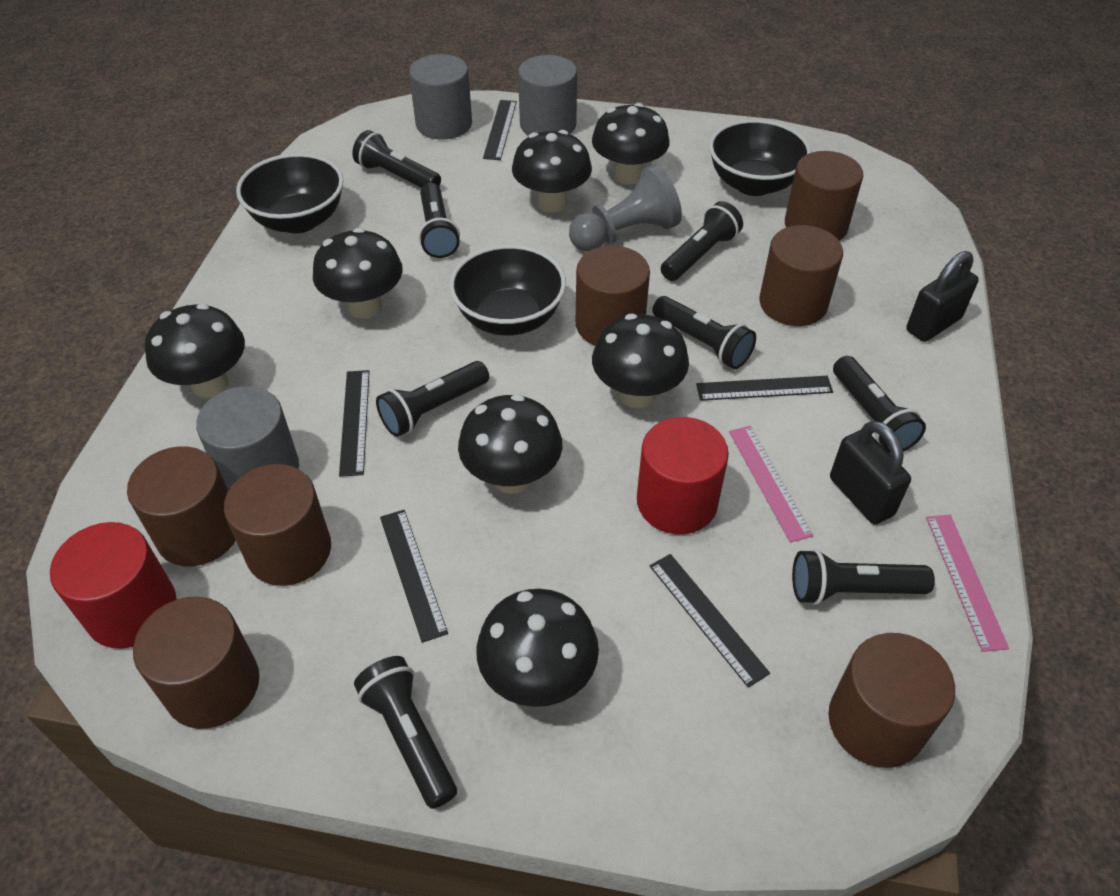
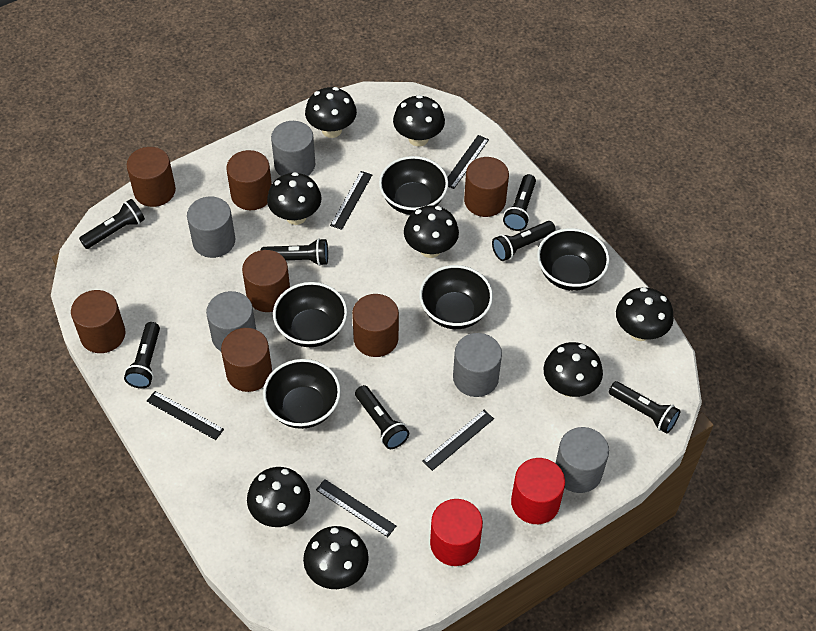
black bowl: [236,153,344,233] [449,245,566,336] [709,119,811,196] = 3 -> [263,359,341,429] [273,282,347,347] [379,156,448,215] [419,265,493,329] [537,228,610,291] = 5
black flashlight: [352,130,441,188] [354,656,457,809] [376,361,489,437] [419,183,460,258] [652,296,756,369] [661,201,743,281] [792,549,935,605] [833,356,926,453] = 8 -> [79,199,145,249] [124,322,160,388] [261,238,328,266] [355,385,409,449] [492,221,556,261] [503,174,536,231] [609,381,680,434] = 7
black mushroom: [145,304,245,398] [313,228,403,319] [458,394,562,494] [476,589,599,707] [512,130,592,213] [592,103,670,185] [592,314,689,408] = 7 -> [247,467,310,527] [267,172,322,225] [303,526,369,589] [305,87,357,138] [393,95,445,147] [404,205,459,258] [543,342,603,397] [616,287,674,341] = 8
black padlock: [830,421,911,525] [906,251,979,342] = 2 -> none = 0
grey cylinder: [196,386,299,491] [409,54,472,140] [518,55,577,136] = 3 -> [187,197,235,258] [206,291,256,351] [271,121,315,176] [453,333,502,397] [555,427,609,493] = 5
grey pawn: [569,164,682,252] = 1 -> none = 0
pink ruler: [729,426,813,543] [926,515,1009,652] = 2 -> none = 0

